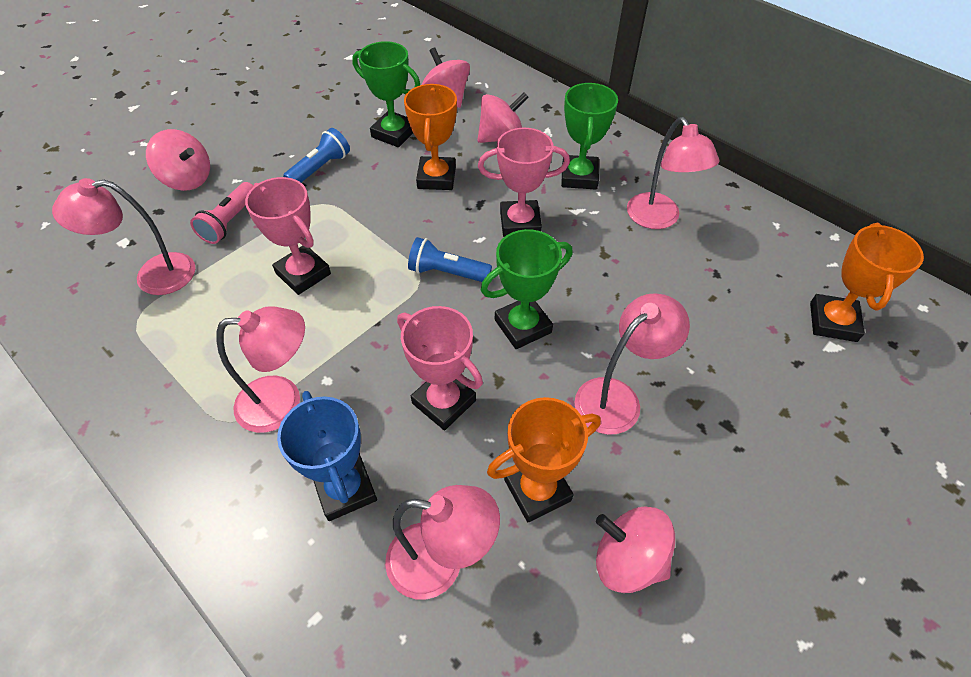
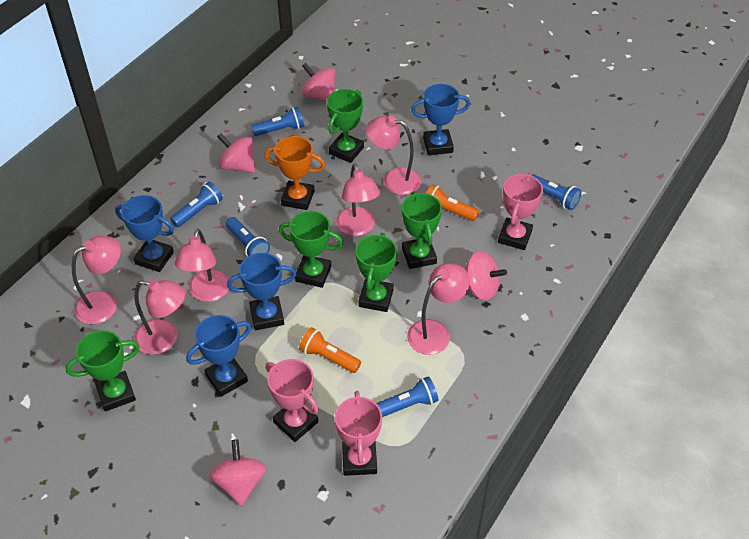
blue flashlight: [283,128,350,183] [408,237,492,282] = 2 -> [170,182,223,227] [226,217,270,257] [252,107,304,136] [376,376,439,417] [531,174,581,210] = 5
blue trophy: [277,391,377,521] = 1 -> [115,195,174,272] [186,315,251,397] [227,253,296,330] [411,84,470,156] = 4
green trophy: [352,41,420,147] [480,229,573,349] [561,83,618,189] = 3 -> [65,330,139,412] [279,211,343,288] [327,89,364,163] [355,233,397,312] [402,191,442,269] = 5
orange flashlight: none = 0 -> [299,327,361,373] [426,184,479,221] = 2
orange trophy: [404,84,457,190] [487,397,601,522] [810,223,924,342] = 3 -> [264,136,325,210] = 1
pink flashlight: [190,182,253,244] = 1 -> none = 0
pink lamp: [52,178,195,295] [216,306,305,433] [385,485,500,600] [574,293,690,435] [627,117,720,229] = 5 -> [72,236,121,324] [134,280,186,355] [175,229,229,302] [336,163,380,236] [366,116,421,195] [407,263,470,355] = 6

